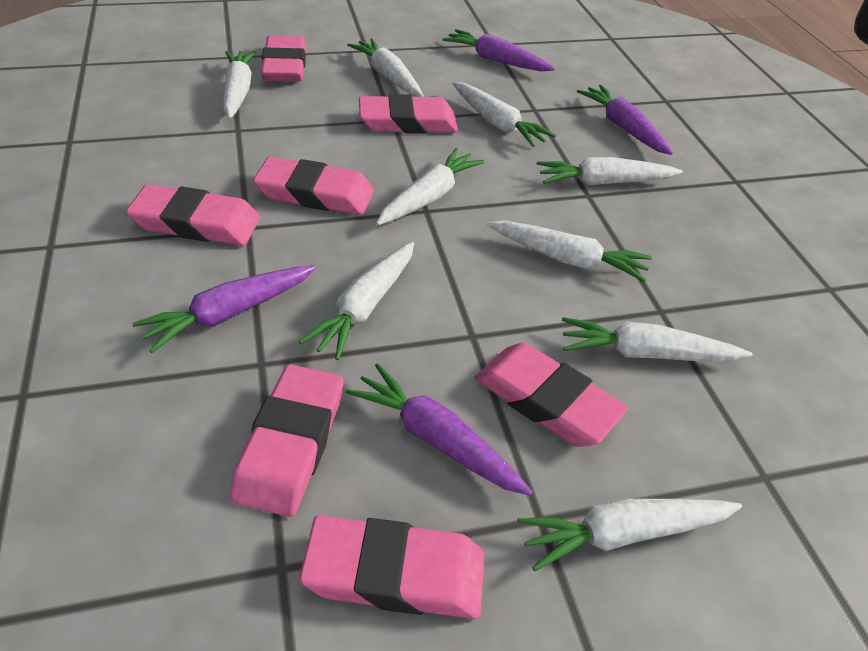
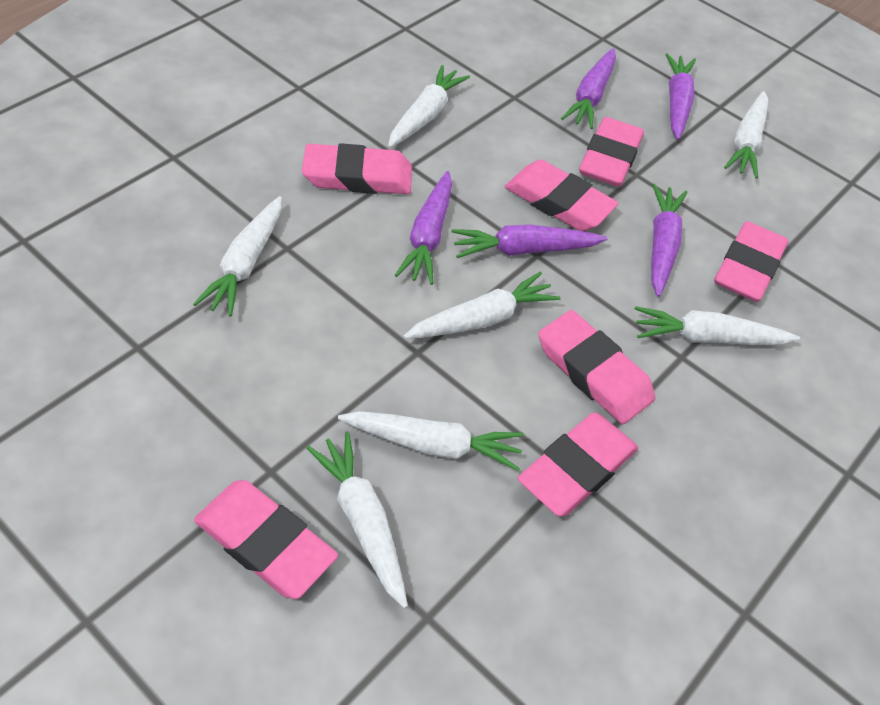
purple carrot: [132,265,316,353] [345,363,533,496] [442,29,555,71] [577,85,673,155] = 4 -> [395,171,452,285] [451,224,608,258] [561,48,616,129] [652,184,687,297] [665,53,696,140] = 5
white carrot: [223,51,256,119] [299,242,414,360] [347,38,424,97] [376,148,485,225] [453,82,556,147] [487,221,652,282] [517,499,742,571] [537,157,683,185] [562,317,753,362] = 9 -> [193,196,282,316] [306,432,408,608] [338,411,524,471] [388,65,470,148] [404,271,561,339] [635,306,800,345] [724,91,768,178] = 7

